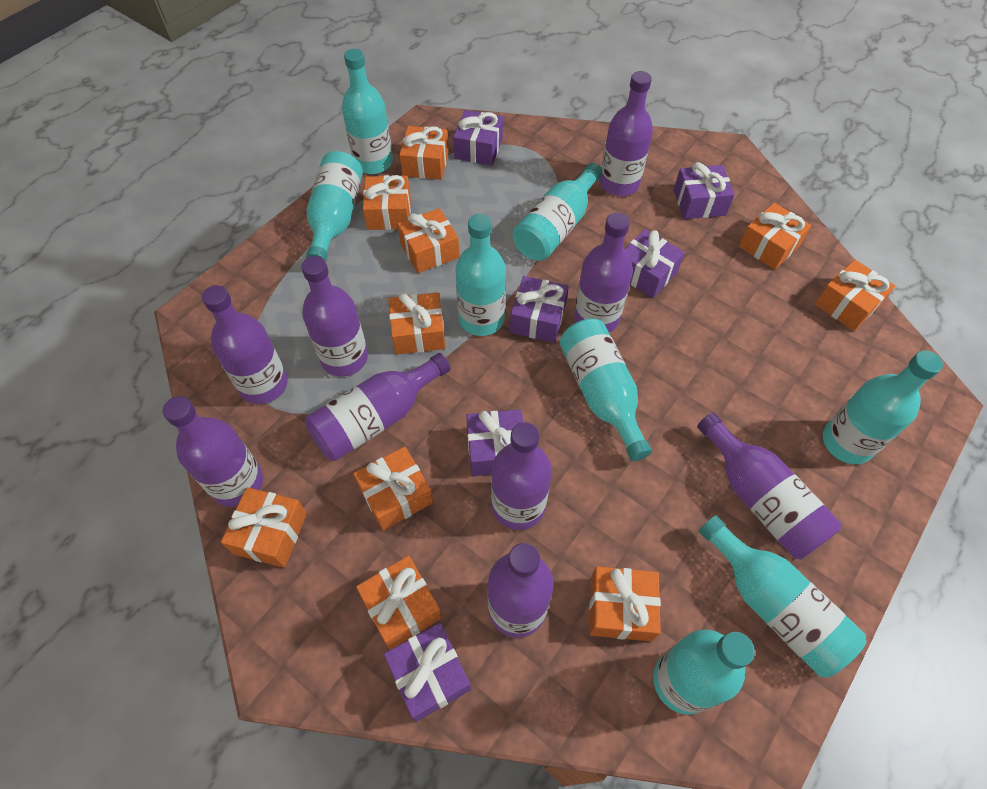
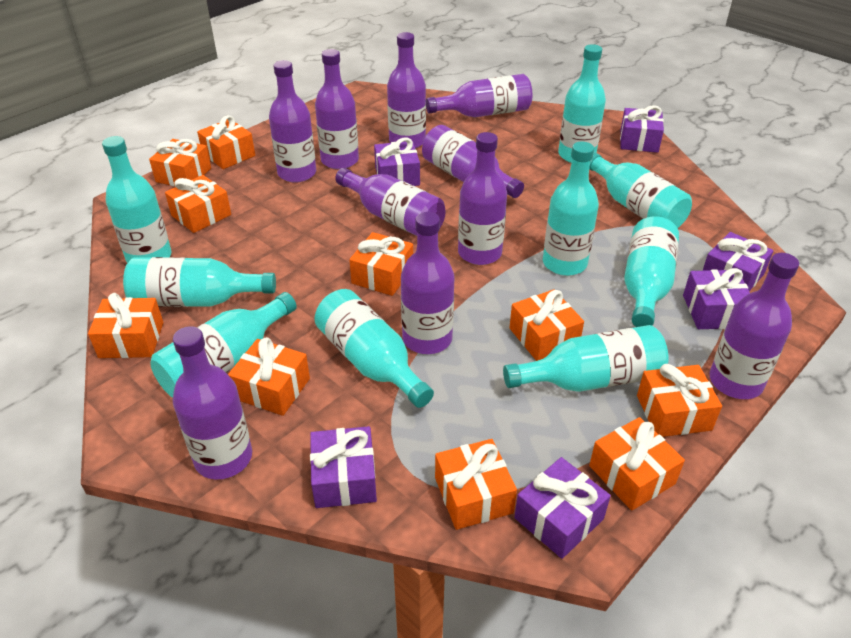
purple bottle: [163,396,263,507] [202,285,288,404] [301,256,368,376] [305,353,451,461] [488,543,554,638] [491,422,552,530] [574,213,633,333] [599,71,653,196] [697,413,841,560] = 9 -> [173,326,252,480] [269,60,316,183] [315,49,359,169] [335,168,446,236] [387,32,426,148] [401,212,455,354] [422,125,524,198] [426,74,532,117] [458,132,507,265] [709,253,799,399] = 10
turquoise bottle: [306,151,363,262] [342,49,393,174] [455,214,506,336] [512,163,603,261] [560,319,652,461] [653,630,755,714] [699,515,866,677] [823,350,943,464] = 8 -> [102,136,172,263] [123,257,276,307] [150,292,297,398] [314,289,434,408] [503,325,668,392] [543,142,599,276] [558,44,606,163] [589,152,692,228] [624,216,679,327] = 9

